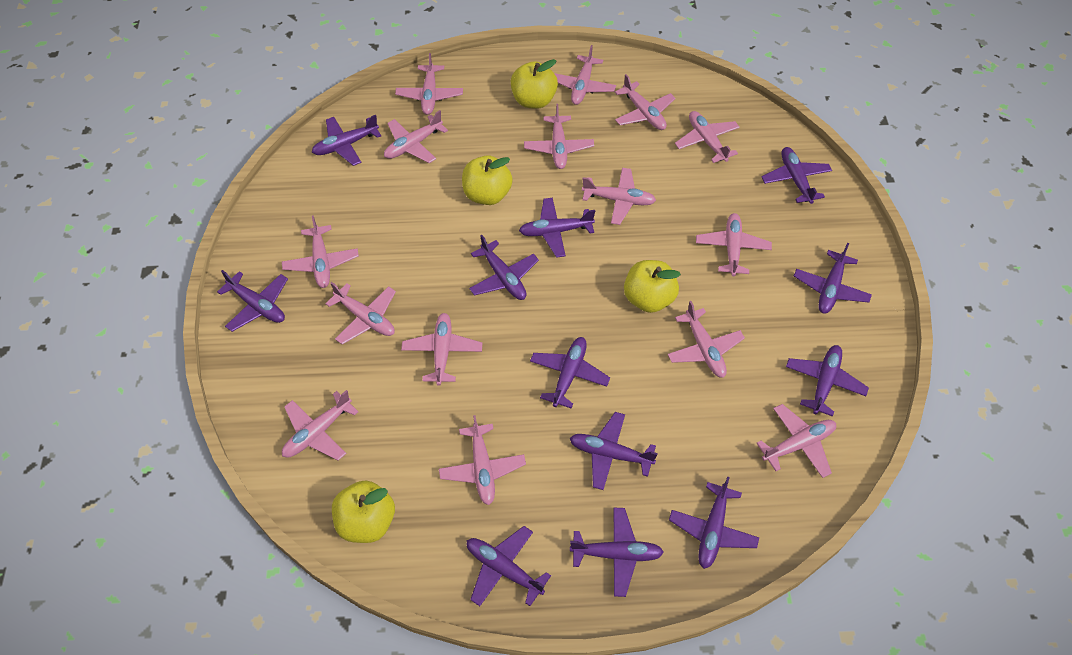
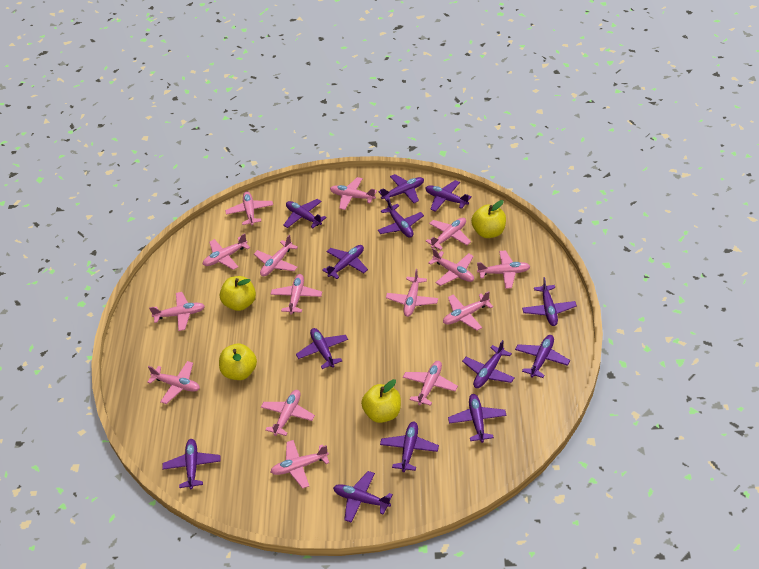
purple plane: [217,270,288,332] [312,115,381,166] [467,526,551,606] [469,235,539,300] [519,198,595,258] [530,337,610,409] [570,412,658,490] [570,508,664,597] [669,476,759,569] [762,147,832,204] [786,345,869,417] [794,243,872,314] = 12 -> [162,439,221,489] [283,199,327,228] [296,328,348,369] [322,245,368,279] [333,471,393,523] [378,174,424,203] [378,199,424,238] [380,422,439,472] [426,180,472,212] [448,394,507,443] [462,340,515,388] [515,335,570,378] [522,277,577,326] = 13

